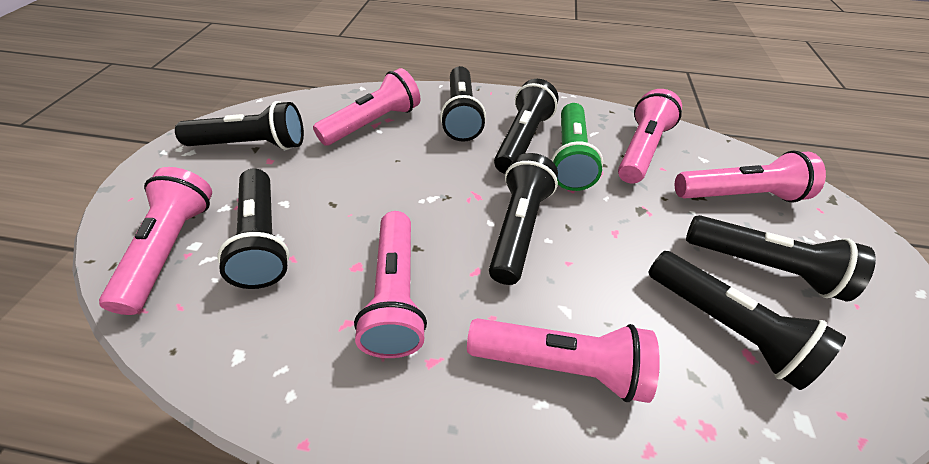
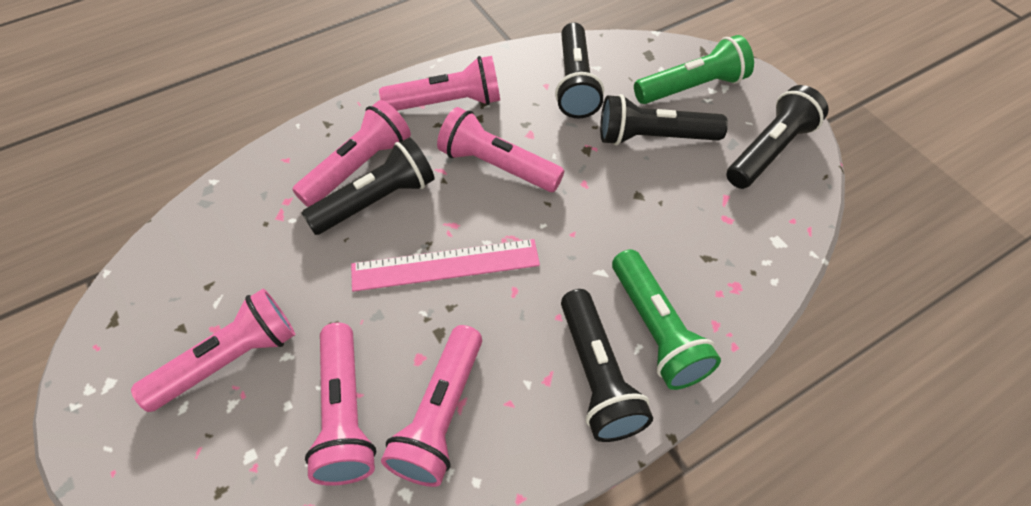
black flashlight: [175,101,304,150] [217,168,289,289] [440,66,486,142] [489,153,558,285] [494,79,559,174] [648,251,846,390] [686,215,876,302] = 7 -> [301,137,435,235] [555,22,604,118] [561,289,653,442] [600,94,728,146] [726,85,828,189] = 5
green flashlight: [551,103,603,191] = 1 -> [612,249,721,390] [634,35,754,104] = 2
pink ruler: none = 0 -> [351,239,540,292] = 1

